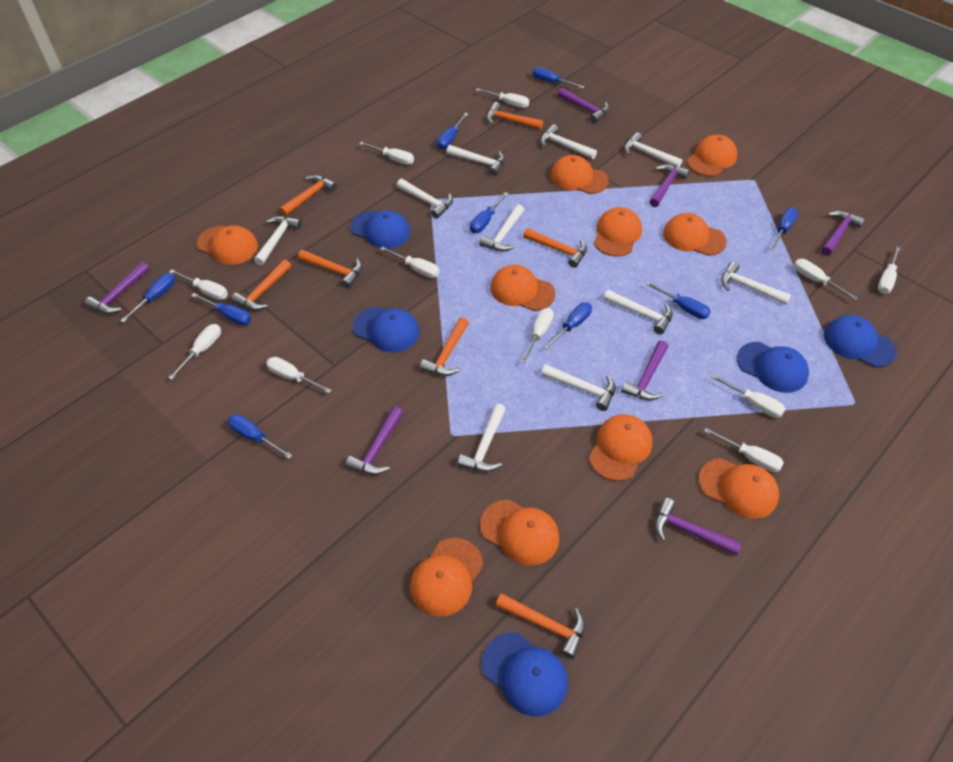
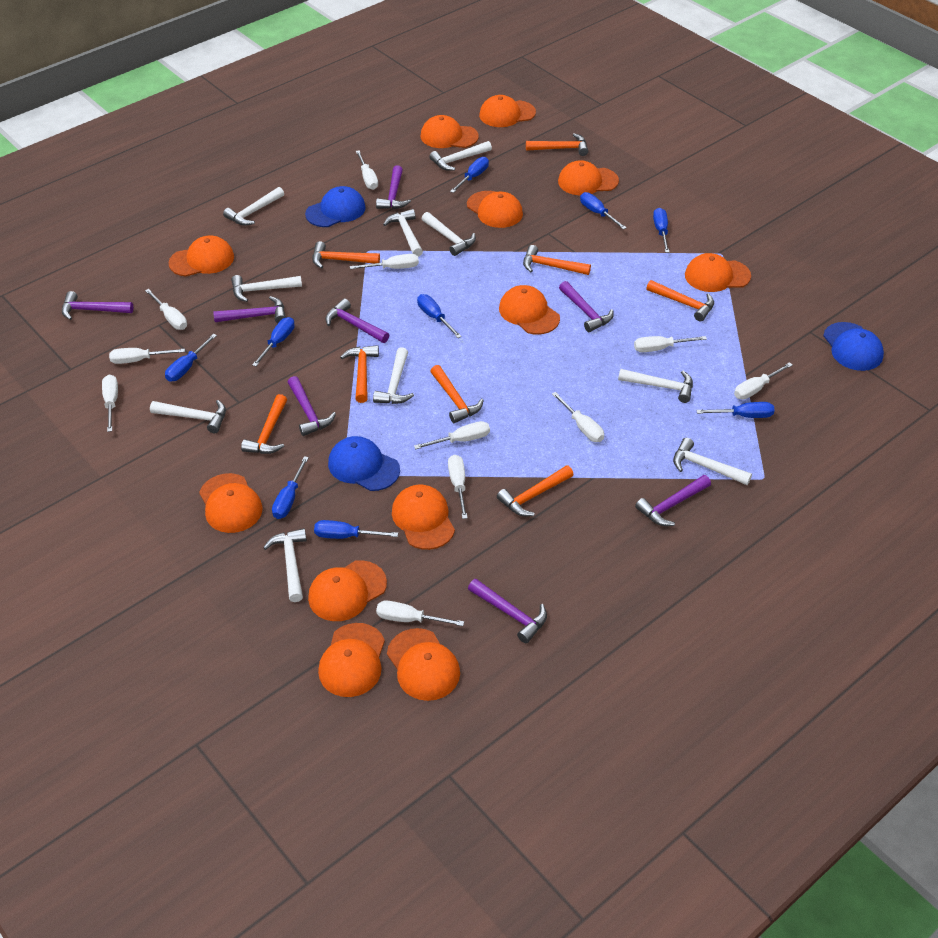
blue cap: [350,210,410,249] [353,307,420,353] [482,632,568,716] [737,342,809,393] [824,315,897,367] = 5 -> [305,186,366,227] [328,436,400,491] [823,322,884,371] = 3
orange cap: [197,225,258,265] [410,538,483,617] [480,499,559,566] [490,265,555,311] [551,155,609,194] [589,414,652,481] [594,207,642,257] [663,213,727,256] [687,135,738,176] [699,458,779,519] = 10 -> [169,236,234,277] [199,473,262,533] [308,560,387,621] [318,623,385,697] [387,628,460,701] [392,485,455,550] [421,115,479,148] [467,191,523,228] [479,95,536,127] [499,285,560,334] [558,160,619,195] [685,253,751,292] = 12
orange hammer: [231,259,291,311] [279,175,337,216] [298,250,362,288] [420,317,469,376] [487,102,543,129] [495,593,585,659] [523,228,587,268] = 7 -> [241,394,287,454] [313,241,380,269] [340,345,379,403] [430,365,484,423] [497,465,574,516] [523,245,591,275] [526,133,588,156] [646,280,714,321] = 8
purple hammer: [85,262,149,314] [346,407,403,475] [558,88,609,123] [621,341,668,401] [649,164,690,207] [655,498,742,556] [821,211,865,256] = 7 -> [62,291,133,320] [213,296,286,323] [287,376,336,436] [325,299,389,343] [376,165,411,209] [468,579,547,643] [559,281,614,332] [635,475,711,526] = 8

